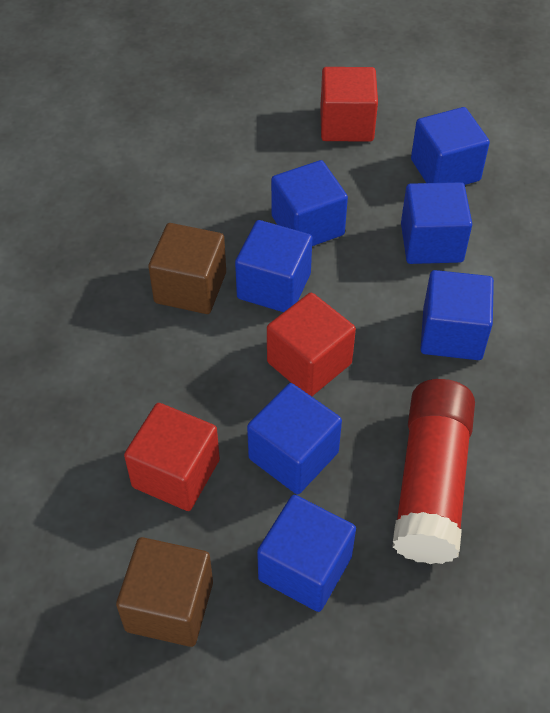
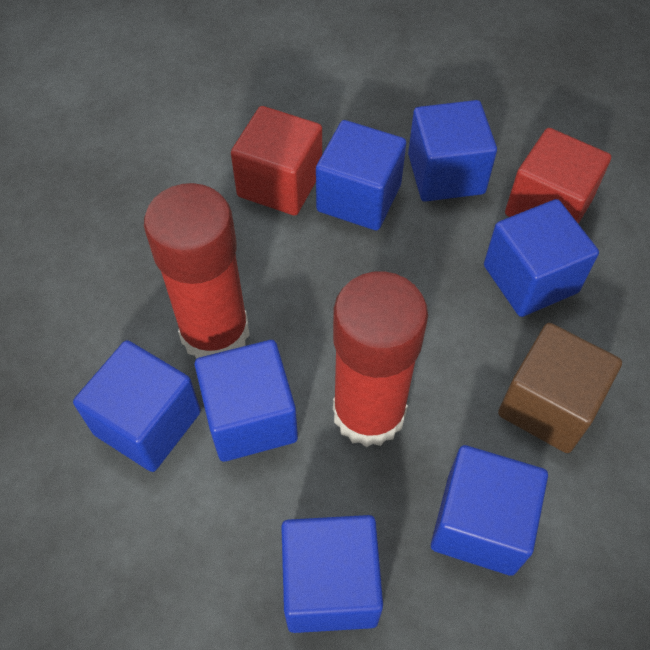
brown cube: [116,537,213,647] [148,223,226,314] = 2 -> [498,323,622,453] = 1
red cube: [124,403,220,511] [267,293,356,396] [320,67,378,142] = 3 -> [231,106,322,215] [505,128,611,224] = 2
red glue stick: [392,379,475,564] = 1 -> [144,183,250,359] [333,271,428,447] = 2

